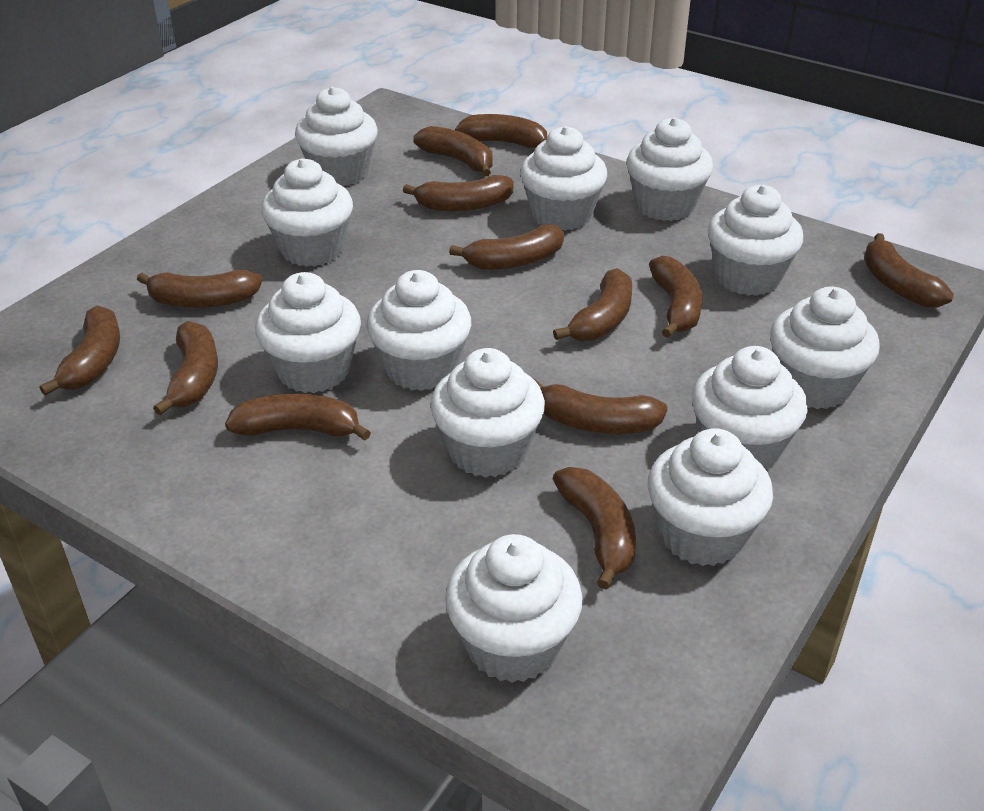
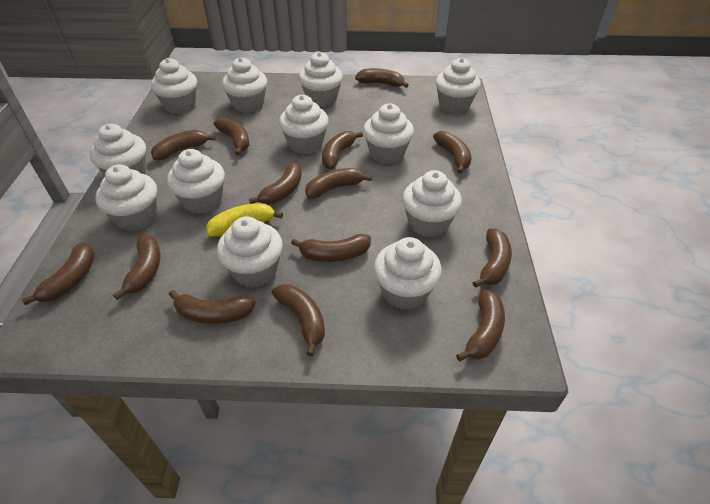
brown banana: [40,306,120,396] [137,270,262,308] [153,321,218,415] [225,394,371,441] [403,175,514,211] [413,126,493,176] [449,224,564,270] [455,114,547,148] [533,378,668,434] [553,268,632,341] [553,467,636,589] [649,256,702,338] [864,233,954,308] = 13 -> [22,242,95,305] [113,234,160,300] [151,130,216,160] [169,290,256,324] [214,117,249,155] [249,163,302,204] [272,284,325,356] [291,234,371,262] [305,168,372,199] [322,131,363,170] [355,68,409,88] [433,131,472,174] [456,290,505,361] [472,228,512,288] = 14
yellow banana: none = 0 -> [206,203,283,237] = 1

